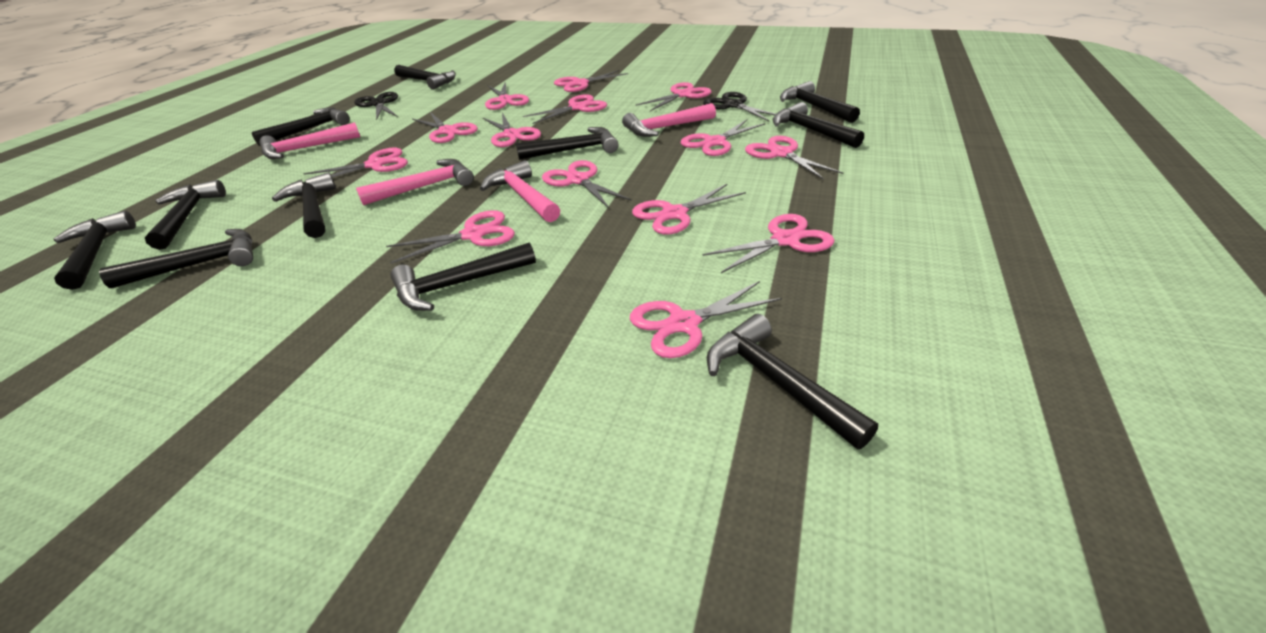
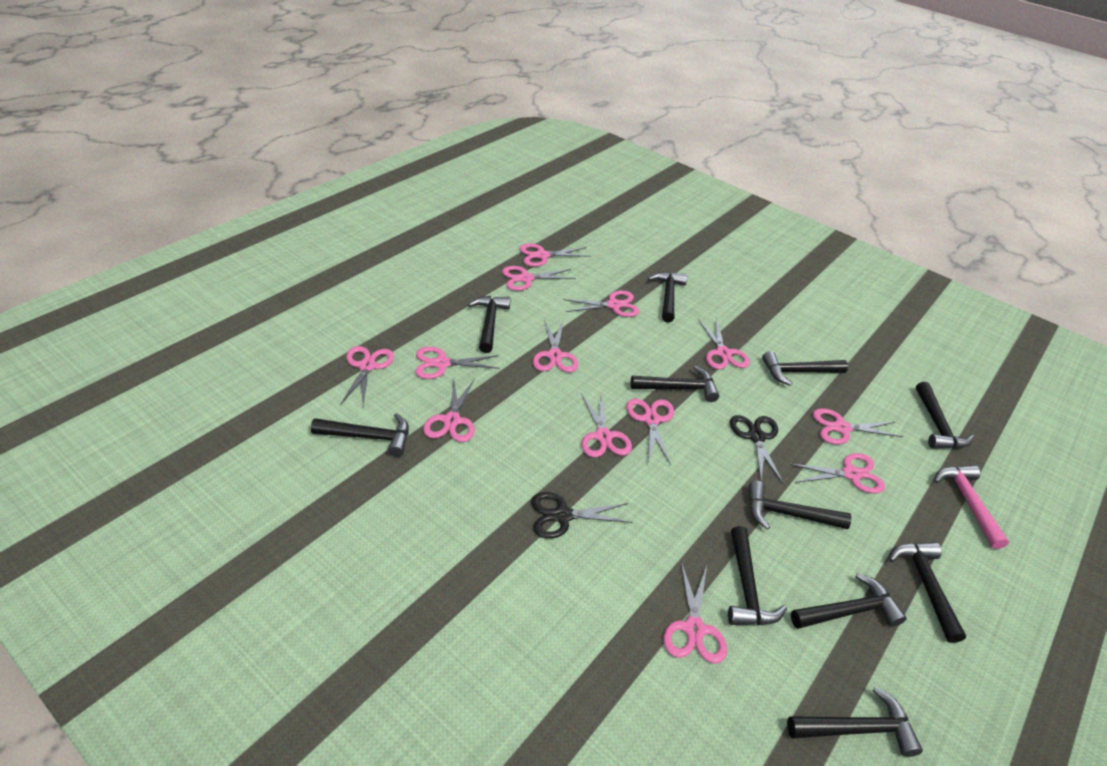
pink hammer: [259,122,360,159] [356,159,474,205] [480,160,560,222] [622,103,716,137] = 4 -> [934,465,1009,549] = 1
pink scissors: [303,148,408,178] [386,210,515,264] [412,112,478,143] [483,113,541,147] [485,82,529,110] [523,94,607,124] [542,160,632,208] [554,70,628,92] [630,281,782,358] [632,184,746,234] [636,82,712,111] [680,120,765,156] [702,214,835,273] [745,136,843,180] = 14 -> [341,346,394,405] [415,347,500,379] [423,379,475,442] [502,266,576,291] [519,243,590,267] [533,320,578,372] [563,291,639,317] [581,393,632,458] [626,399,674,465] [664,562,727,664] [698,319,750,369] [789,453,885,493] [813,408,903,445] = 13

